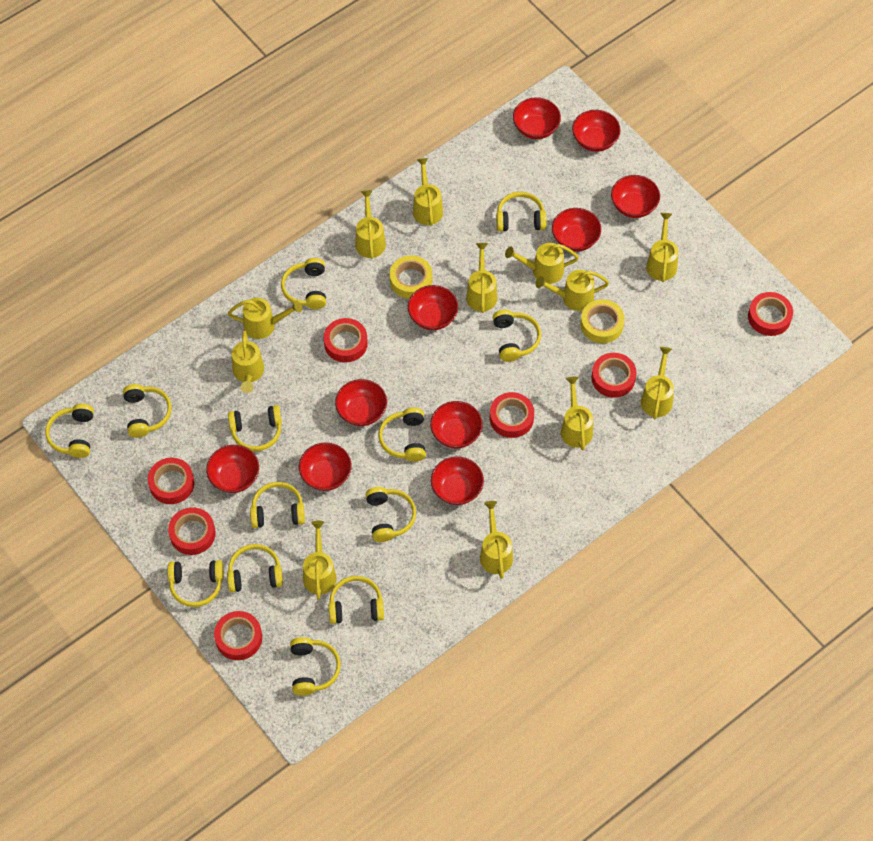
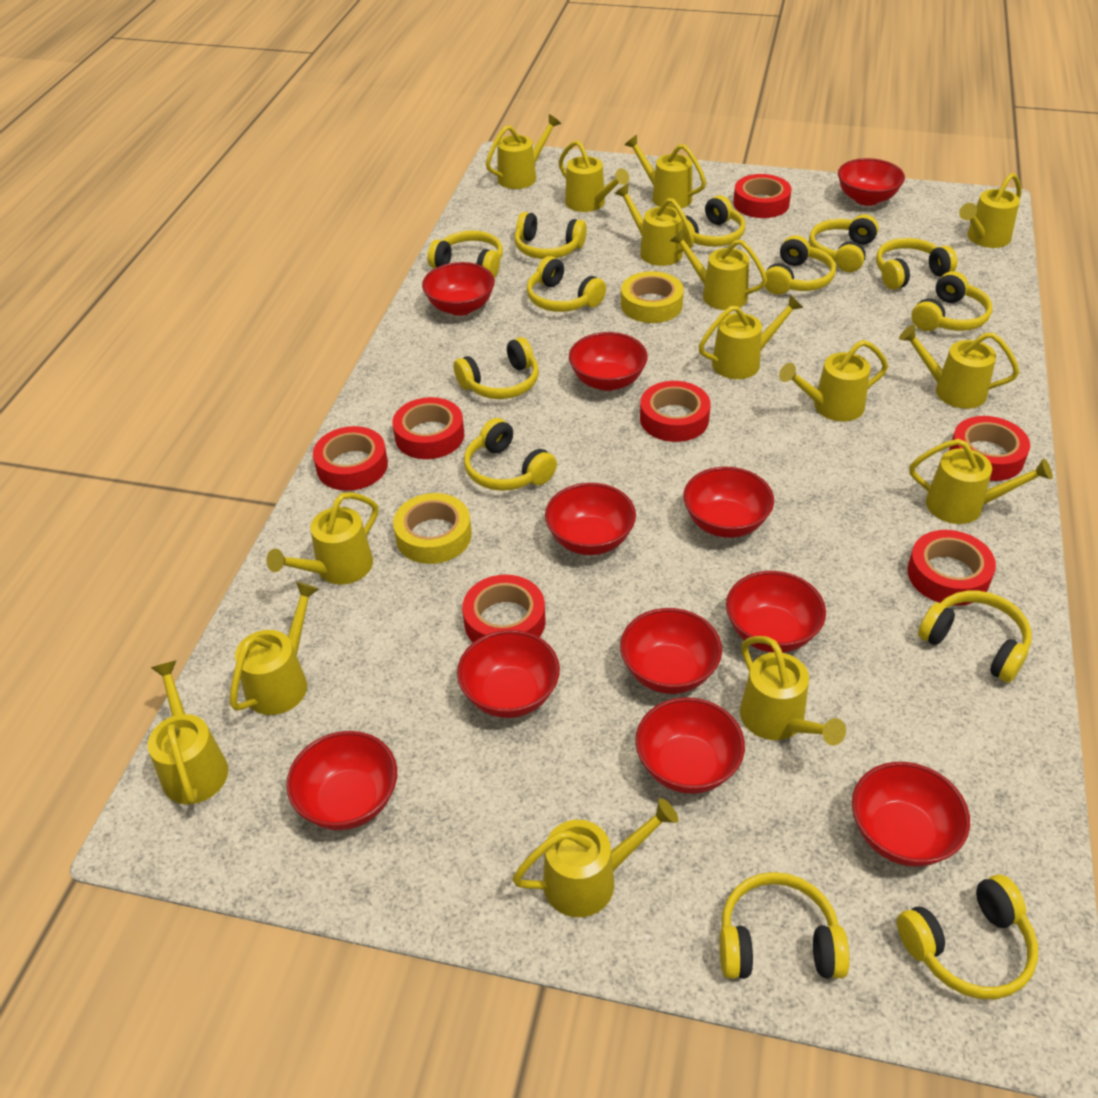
red bowl: [206,445,259,493] [299,442,352,491] [335,379,387,426] [408,285,458,330] [430,401,483,449] [431,456,484,505] [513,97,561,139] [552,208,601,252] [572,110,621,152] [611,175,660,218] = 10 -> [286,731,397,830] [422,262,495,316] [457,630,560,718] [545,483,636,555] [569,332,648,391] [620,608,722,694] [635,697,745,794] [683,466,774,538] [726,571,826,653] [838,158,905,206] [852,762,970,867] = 11
yellow watering can: [228,298,302,339] [232,330,264,393] [303,521,337,600] [355,190,386,259] [413,158,443,226] [466,243,497,313] [480,501,513,579] [505,243,579,284] [535,270,609,311] [561,377,593,451] [641,347,674,419] [646,213,679,282] = 12 -> [148,660,228,804] [230,582,319,715] [266,492,378,585] [486,114,561,189] [512,798,678,917] [559,140,629,212] [615,184,694,266] [625,135,706,209] [670,229,767,310] [698,294,803,379] [740,636,846,746] [779,340,888,421] [899,325,1019,409] [910,439,1053,524] [959,173,1022,248] = 15

